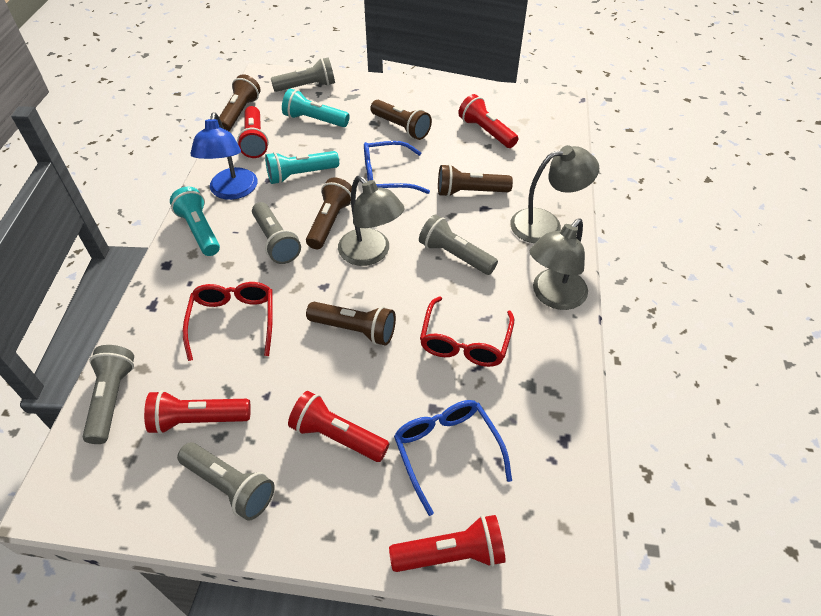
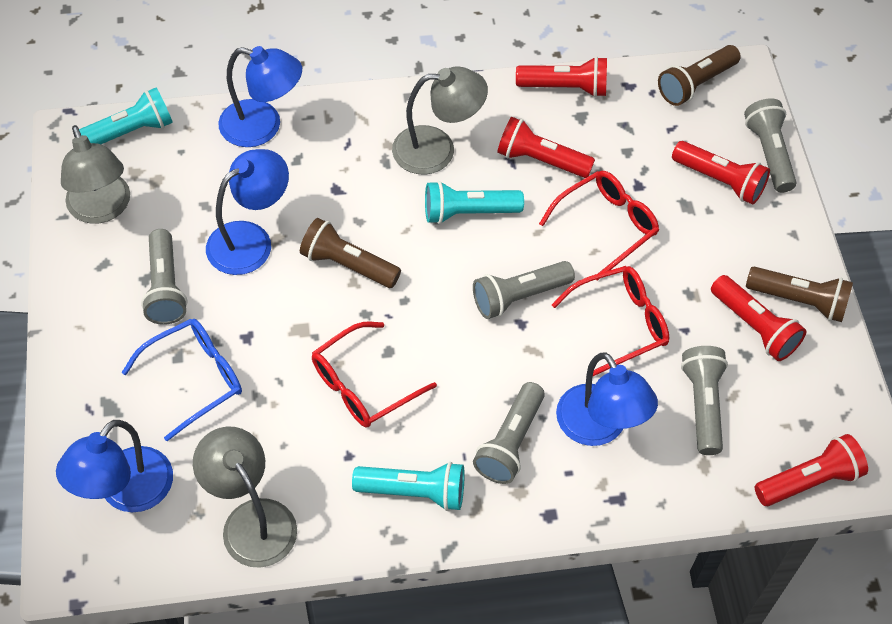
blue glasses: [364,141,430,194] [394,400,512,516] = 2 -> [121,319,242,441] = 1
blue lamp: [190,112,258,200] = 1 -> [56,420,173,512] [206,149,289,275] [218,46,302,147] [556,352,658,446] = 4
brown flashlight: [219,74,261,131] [306,177,352,249] [306,302,396,346] [370,100,432,140] [438,164,513,197] = 5 -> [300,218,401,288] [658,45,741,106] [746,266,853,322] = 3
red glasses: [183,282,273,361] [420,296,514,367] = 2 -> [312,321,437,427] [539,171,659,281] [552,266,669,376] = 3

